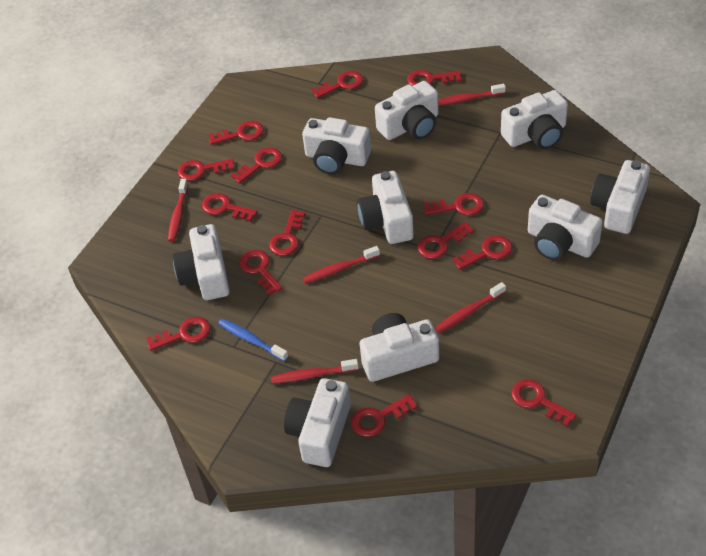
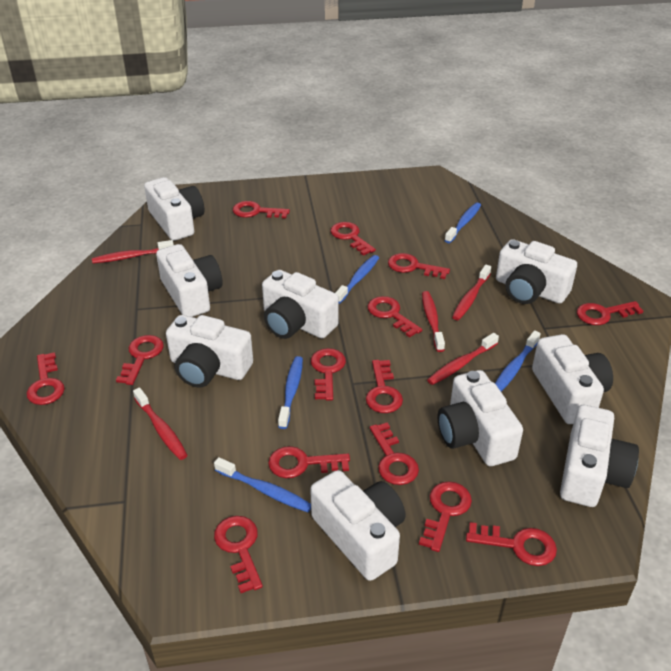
blue toothbrush: [218,319,289,362] = 1 -> [214,457,311,512] [278,356,303,429] [335,255,379,304] [444,202,481,243] [495,330,541,391] = 5

